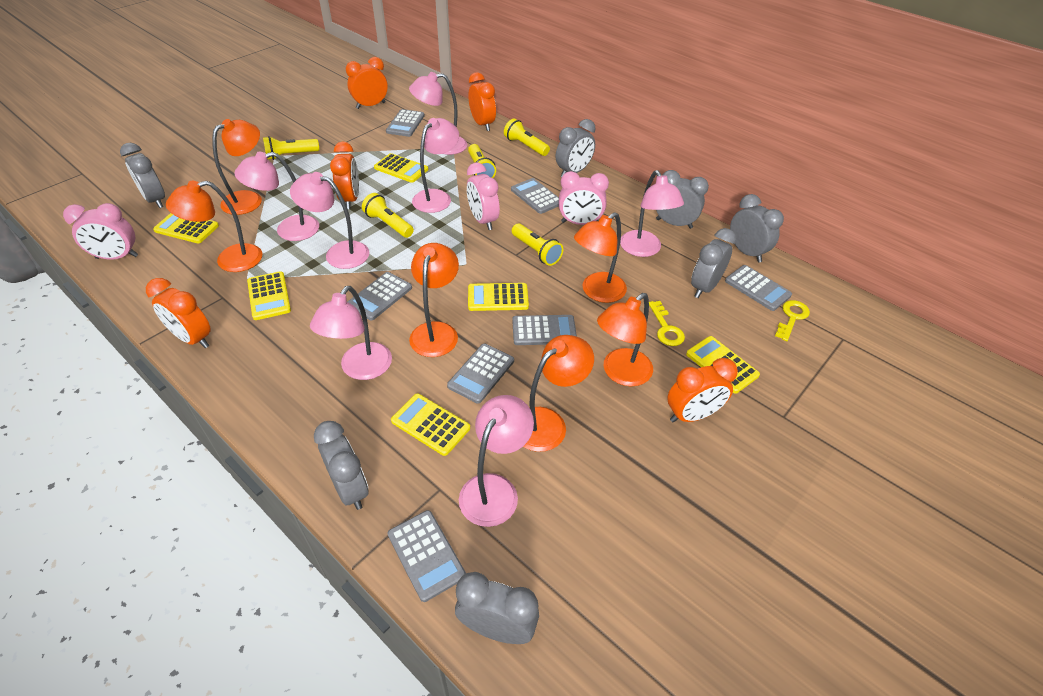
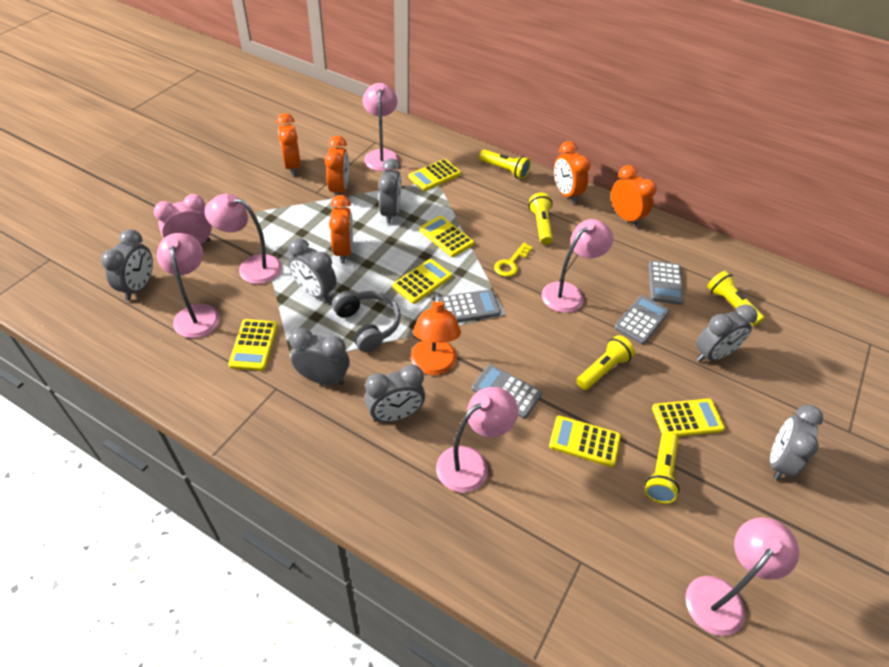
grey calculator: [348,272,412,321] [386,109,425,137] [387,510,466,602] [447,344,514,404] [511,178,559,214] [512,315,577,345] [725,265,792,311] = 7 -> [440,289,501,322] [472,364,542,419] [614,295,670,345] [648,260,684,305] = 4
grey headphones: none = 0 -> [332,291,401,352] = 1
orange lamp: [166,181,262,272] [212,119,262,215] [409,243,459,357] [523,335,594,452] [574,212,627,303] [597,293,653,386] = 6 -> [411,293,461,375] = 1
pink clock: [63,203,138,260] [467,163,500,230] [559,171,609,225] = 3 -> [154,194,212,244] = 1
pink lamp: [234,152,319,241] [290,172,369,269] [310,286,392,380] [409,72,467,155] [412,118,459,213] [459,395,534,527] [620,170,684,257] = 7 -> [157,233,220,338] [205,194,282,284] [363,83,400,171] [436,387,518,493] [542,219,613,313] [686,517,799,636] = 6
yellow key: [649,301,685,346] [775,300,810,341] = 2 -> [494,243,533,277] = 1

